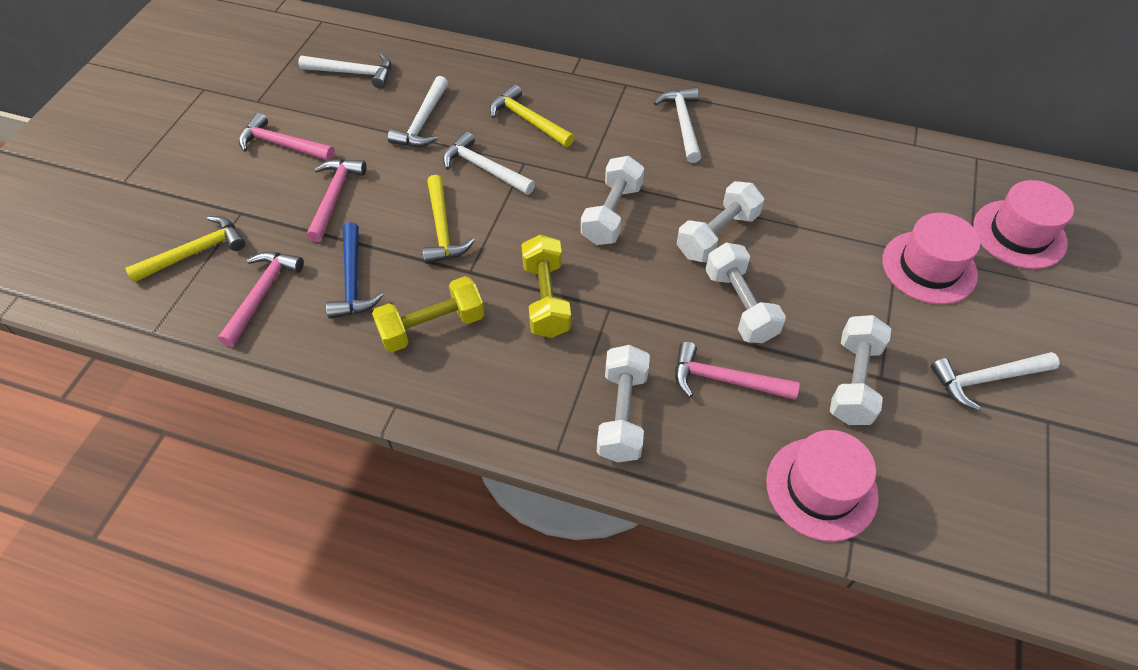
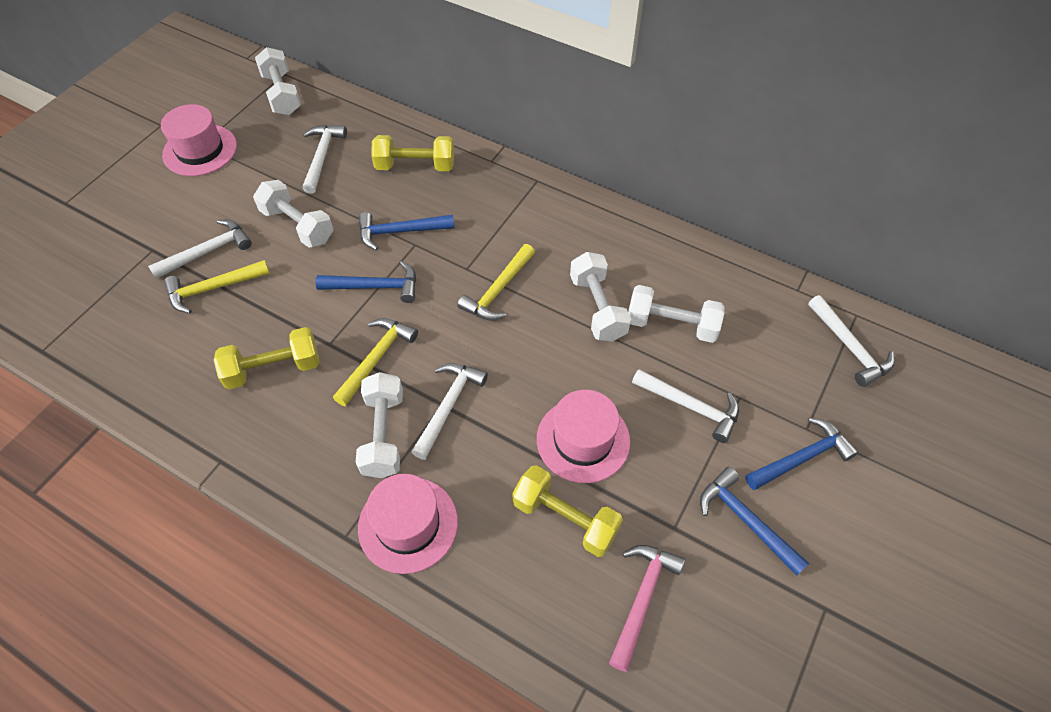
blue hammer: [326,222,383,319] = 1 -> [316,261,416,303] [359,212,454,250] [700,467,809,576] [745,418,858,490] = 4
pink hammer: [218,252,304,347] [239,113,335,161] [306,159,367,242] [675,342,800,400] = 4 -> [609,545,685,672] = 1
yellow dumbbell: [372,276,484,352] [521,235,571,338] = 2 -> [214,327,319,389] [371,135,454,171] [512,465,623,557] = 3

